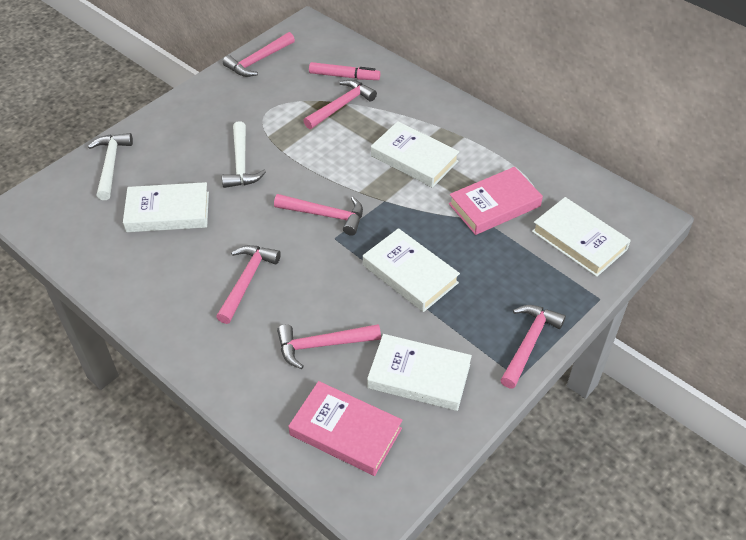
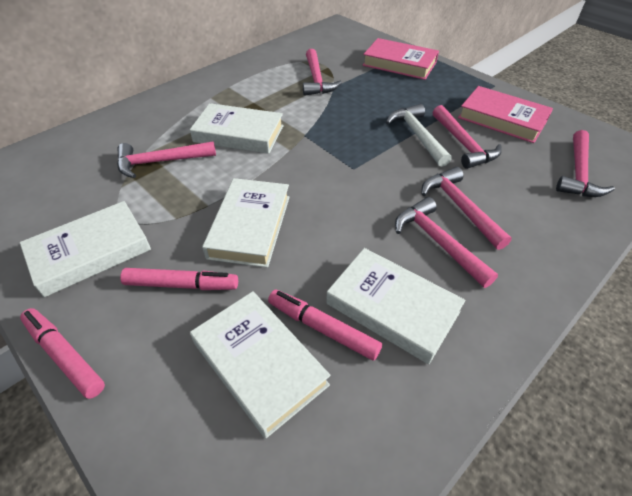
pink marker: [309,62,380,80] = 1 -> [20,308,105,399] [120,268,238,290] [268,290,382,361] = 3
white hammer: [88,133,133,200] [222,121,266,188] = 2 -> [386,104,452,167] = 1

